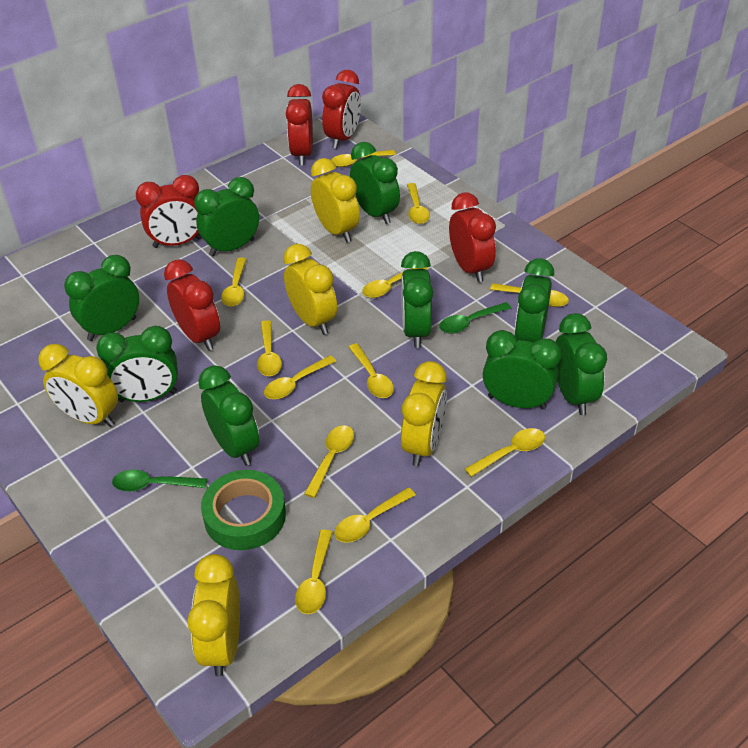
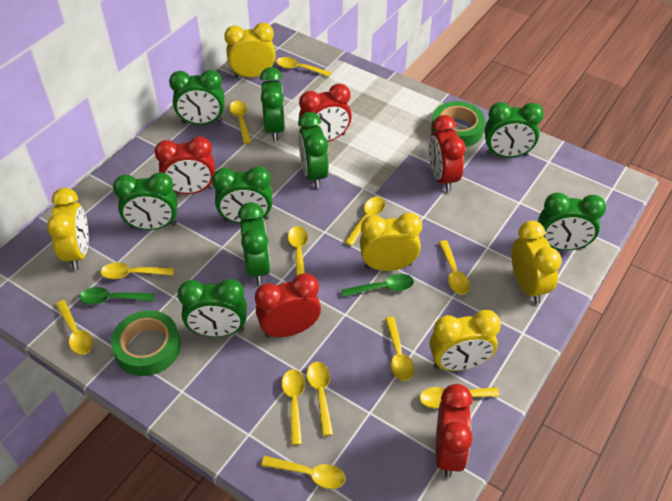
green tape: [201,470,286,550] = 1 -> [111,310,181,376] [431,101,485,147] = 2

